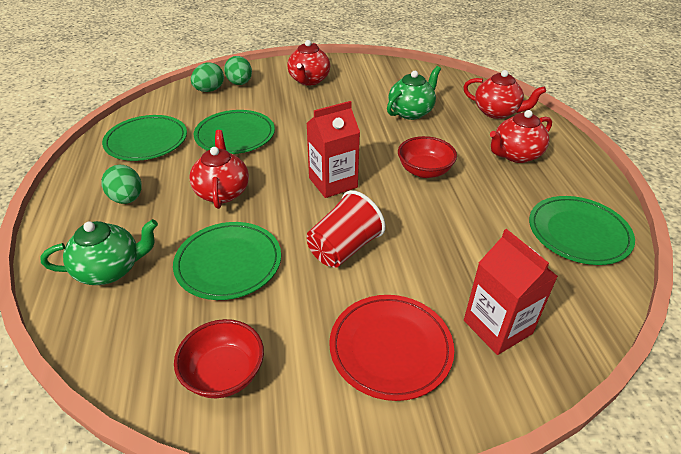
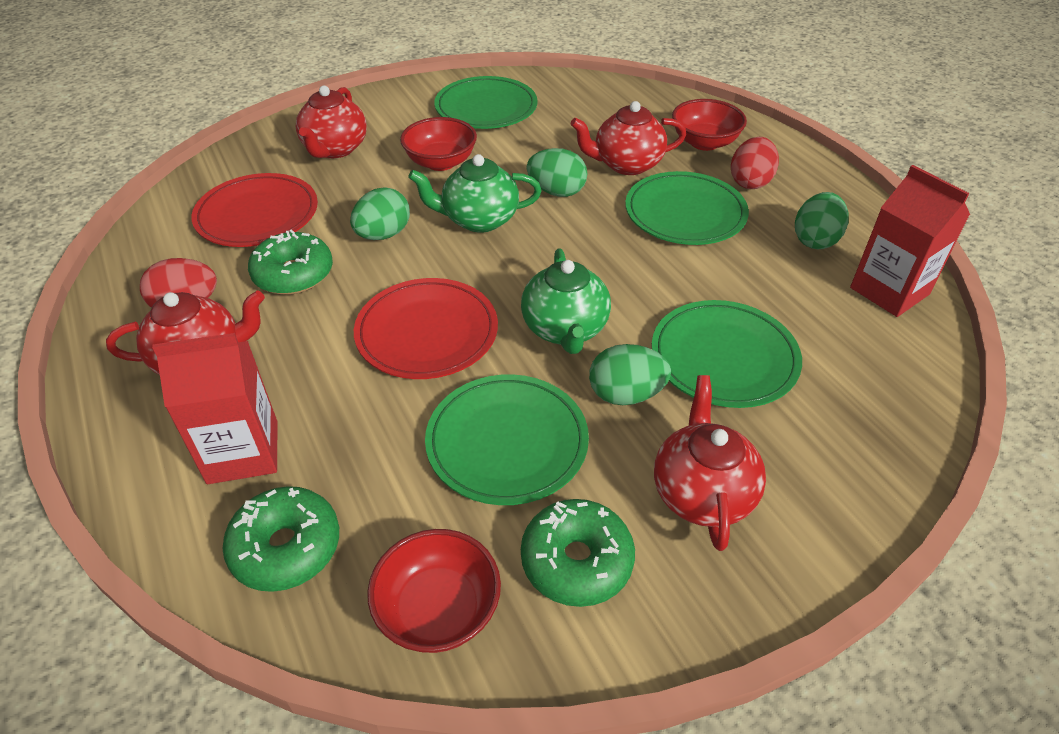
green donut: none = 0 -> [222,486,339,592] [248,229,333,295] [521,499,635,607] = 3
green egg: [101,165,142,204] [191,62,224,92] [224,56,252,85] = 3 -> [350,187,410,240] [527,148,588,197] [589,344,671,405] [795,192,849,249] = 4
red bowl: [174,319,264,398] [398,136,457,178] = 2 -> [367,529,501,653] [400,117,477,171] [672,99,747,151] = 3
red cup: [307,190,386,268] = 1 -> none = 0
red egg: none = 0 -> [140,258,217,308] [731,137,779,189] = 2
red plate: [329,295,454,401] = 1 -> [191,173,318,247] [354,278,498,379] = 2

